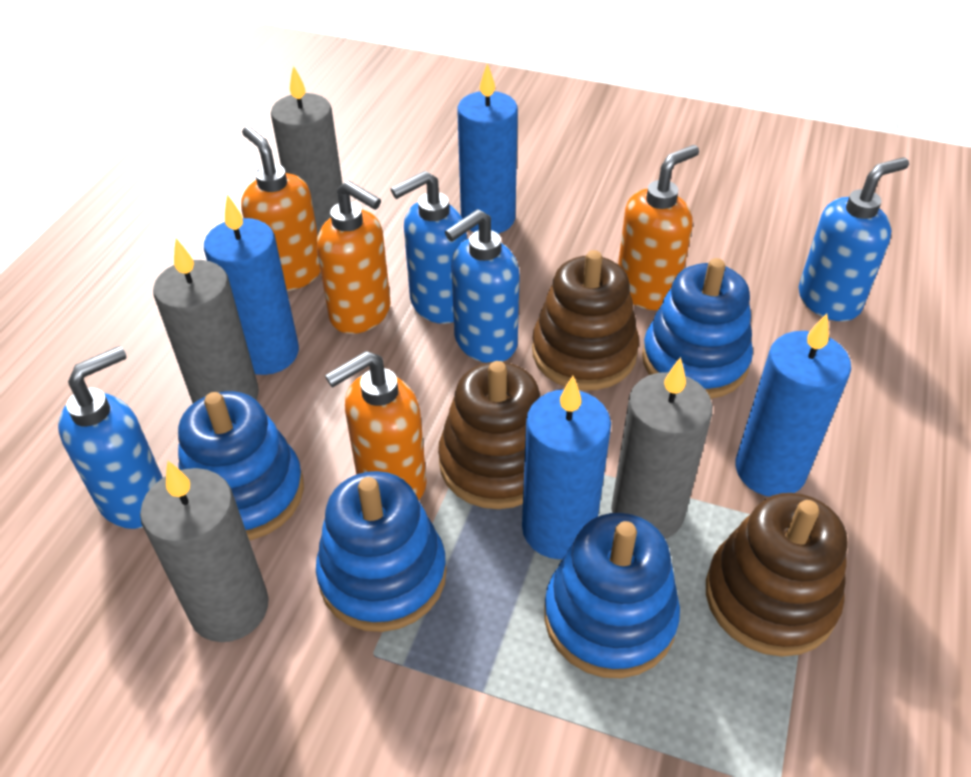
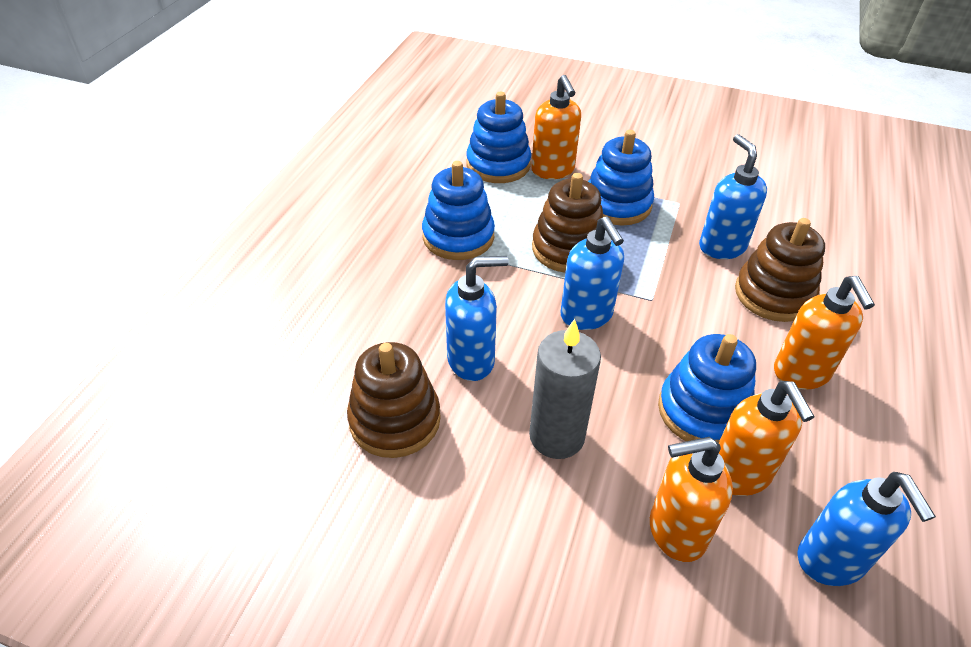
blue candle: [204,195,299,375] [458,63,518,234] [522,376,611,559] [735,313,851,497] = 4 -> none = 0
grey candle: [140,461,269,642] [153,239,259,403] [271,65,342,234] [611,357,713,539] = 4 -> [529,319,601,459] = 1

